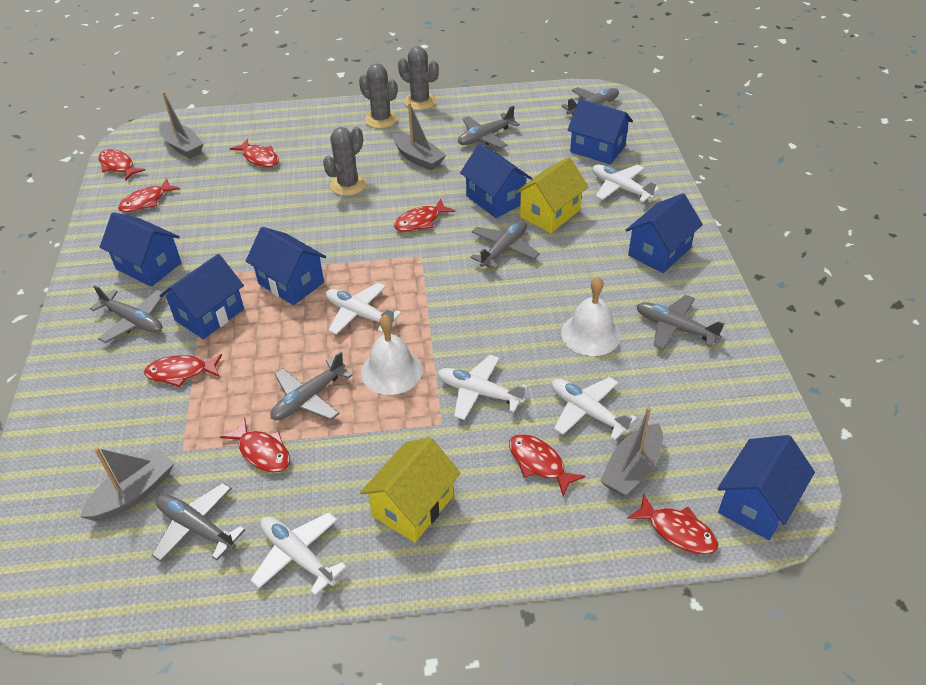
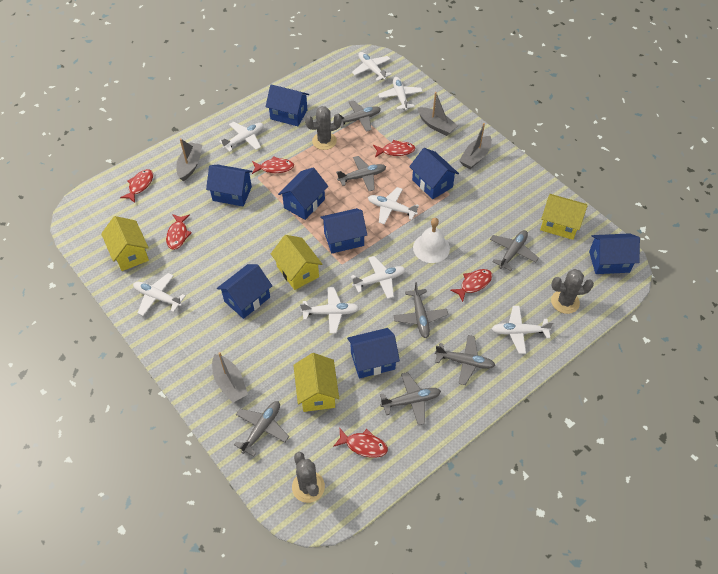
blue house: [100,212,182,287] [159,254,244,339] [246,227,326,305] [460,144,532,218] [568,99,633,164] [626,193,703,273] [717,435,815,540] = 7 -> [206,165,252,207] [217,264,272,319] [266,85,309,126] [278,167,328,220] [320,208,367,253] [347,328,400,379] [409,148,459,199] [589,233,640,274] = 8
red fish: [98,149,145,181] [118,178,180,212] [144,354,222,387] [220,418,290,473] [230,139,279,167] [394,198,455,232] [509,434,585,496] [627,493,718,554] = 8 -> [120,169,153,203] [166,214,192,250] [252,156,294,174] [333,429,388,458] [373,140,415,157] [450,269,492,302] = 6
white bell: [361,315,423,395] [561,277,621,356] = 2 -> [413,218,450,263] = 1
white plane: [251,512,347,596] [326,283,402,335] [437,355,528,420] [551,377,637,440] [592,164,660,202] = 5 -> [133,273,185,316] [219,122,264,152] [300,287,359,334] [351,256,405,299] [352,52,392,81] [368,187,419,225] [378,77,423,111] [492,306,554,354] = 8
yellow house: [360,437,461,542] [515,157,588,233] = 2 -> [101,216,149,271] [271,235,322,290] [293,353,339,412] [540,194,587,240] = 4

